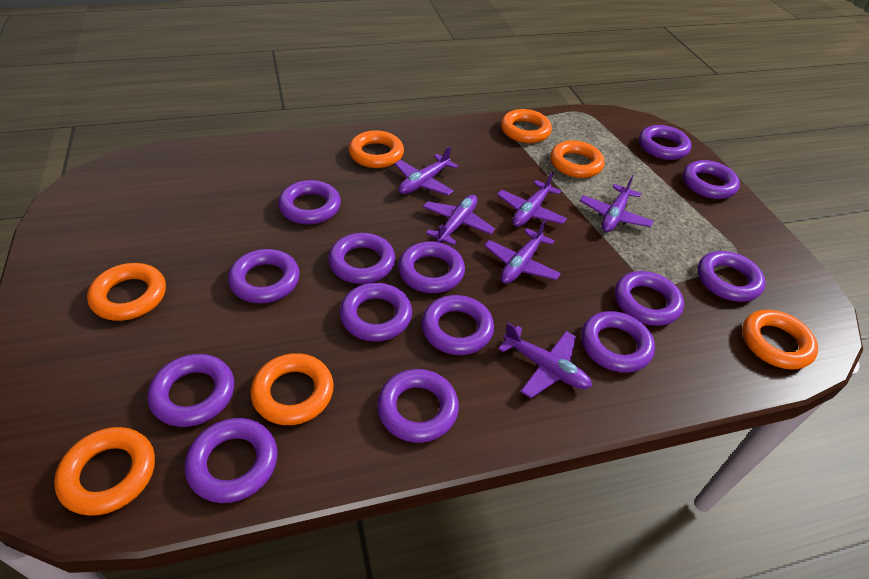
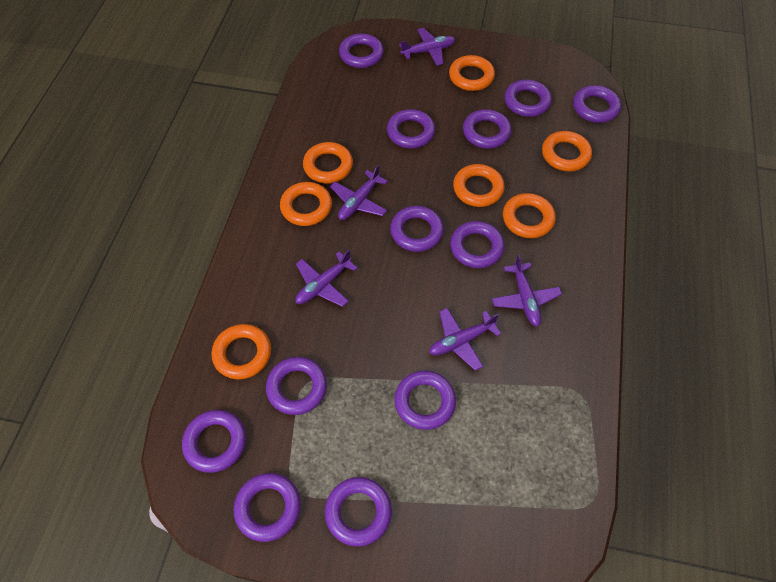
purple plane: [394,146,458,195] [423,195,495,245] [484,220,561,284] [497,172,567,227] [498,322,592,398] [580,175,653,232] = 6 -> [295,250,357,307] [330,165,388,220] [399,28,456,66] [429,308,501,371] [492,255,562,327] = 5
purple ring: [147,354,234,427] [185,418,278,503] [228,249,300,303] [278,180,341,224] [328,233,395,284] [340,283,412,342] [377,369,459,443] [398,241,465,293] [421,295,494,355] [581,311,655,373] [615,271,684,326] [639,125,691,160] [683,160,740,199] [697,251,766,302] = 14 -> [182,410,246,473] [234,473,301,542] [266,357,327,415] [325,477,392,547] [339,33,384,68] [387,109,435,148] [390,206,444,252] [394,370,456,430] [450,221,504,268] [463,109,511,149] [504,79,552,117] [573,85,621,123] = 12

